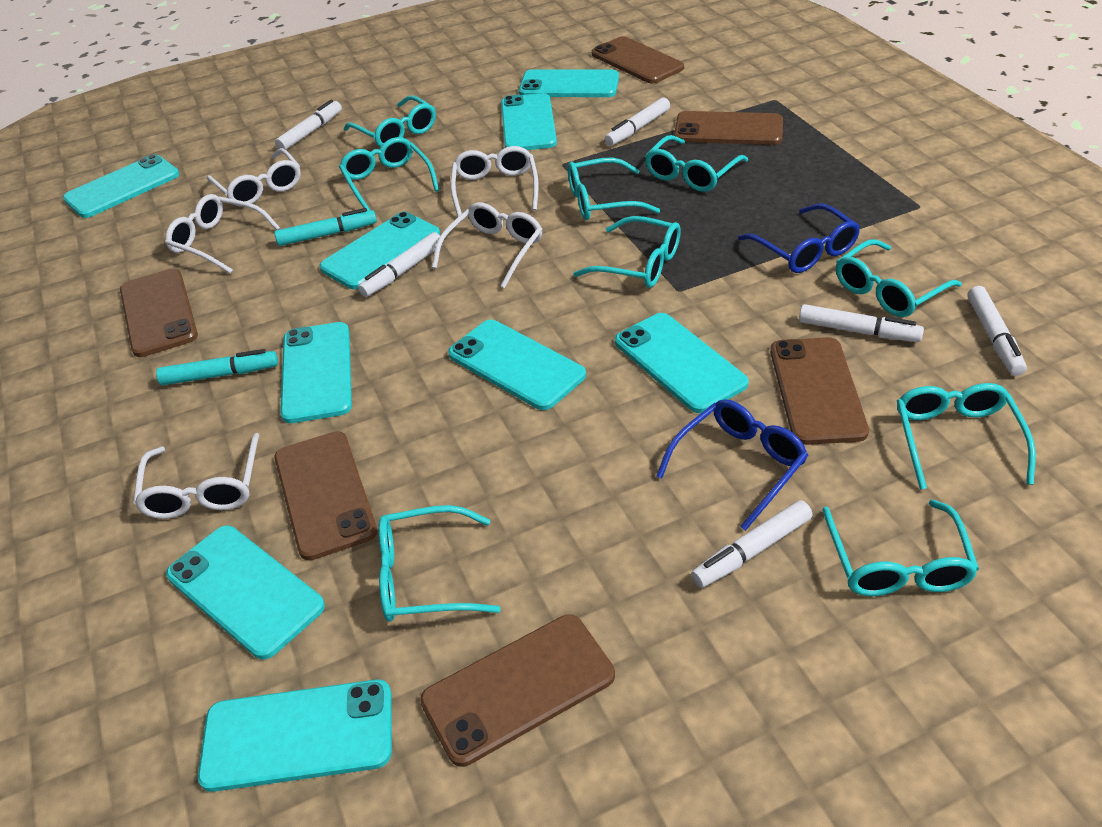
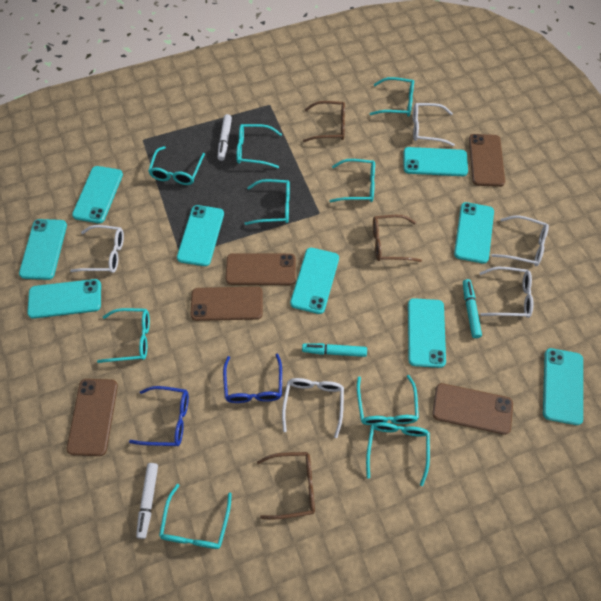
brown glasses: none = 0 -> [257,452,315,519] [303,101,345,142] [373,215,422,262] = 3
brown phone: [120,269,198,357] [274,431,377,560] [420,614,615,767] [592,36,684,84] [674,111,783,145] [770,337,869,445] = 6 -> [67,379,118,456] [190,286,263,321] [225,253,296,285] [432,383,513,435] [469,134,505,187] = 5
white marker: [275,100,342,150] [358,232,443,297] [605,98,670,146] [691,500,812,588] [799,304,924,342] [967,286,1027,376] = 6 -> [136,463,158,539] [217,114,232,161] = 2

